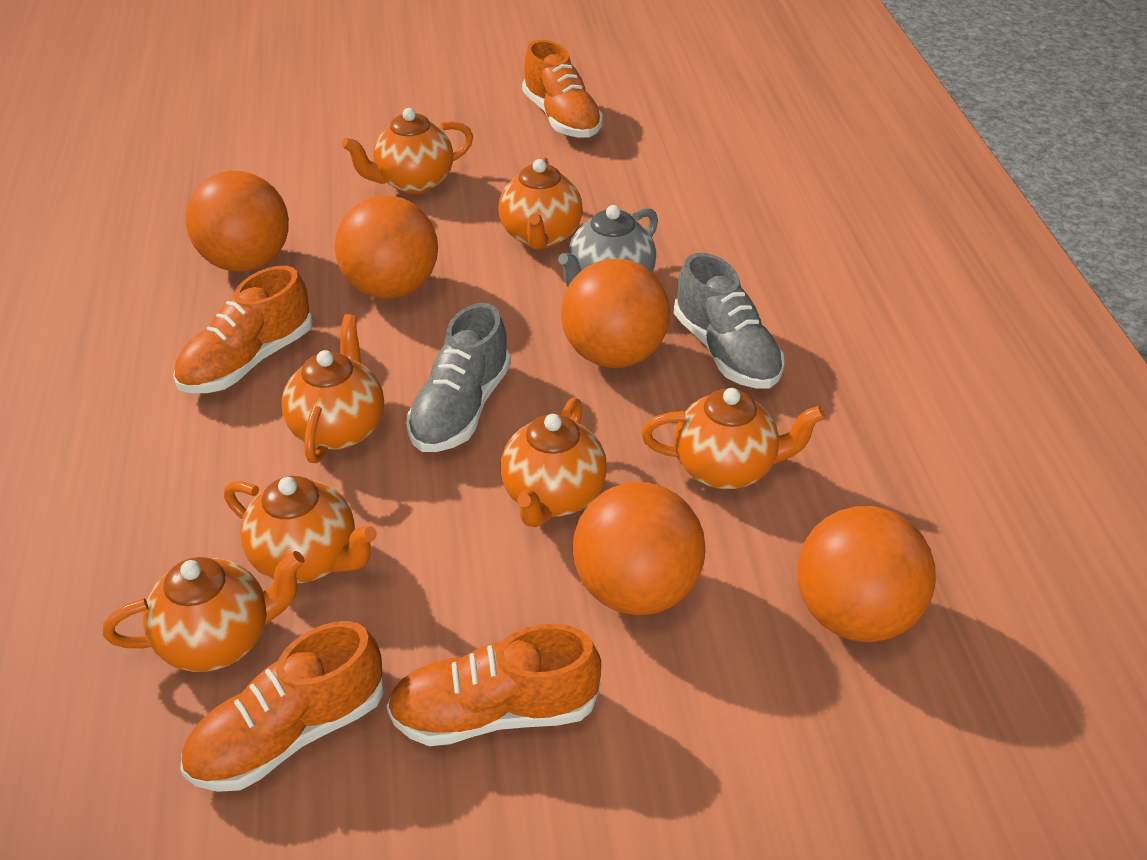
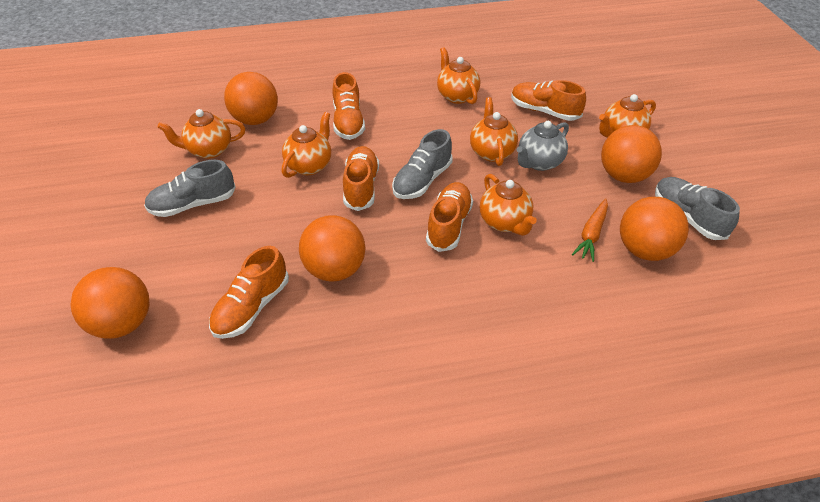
grey shoe: [407,303,511,452] [674,253,784,389] = 2 -> [144,160,236,217] [392,129,453,199] [655,177,740,240] = 3
orange carrot: none = 0 -> [572,198,608,262] = 1
orange shoe: [173,266,313,393] [180,621,383,792] [386,624,601,746] [522,40,603,138] = 4 -> [209,246,289,339] [332,72,365,140] [343,146,379,211] [426,182,473,252] [511,80,586,121] = 5
orange teapot: [103,551,305,672] [224,476,377,583] [281,314,384,463] [342,108,473,194] [498,157,583,250] [501,397,607,527] [641,388,825,489] = 7 -> [157,109,245,159] [282,112,331,178] [437,47,480,104] [470,97,518,166] [480,174,537,236] [599,94,656,138] = 6

